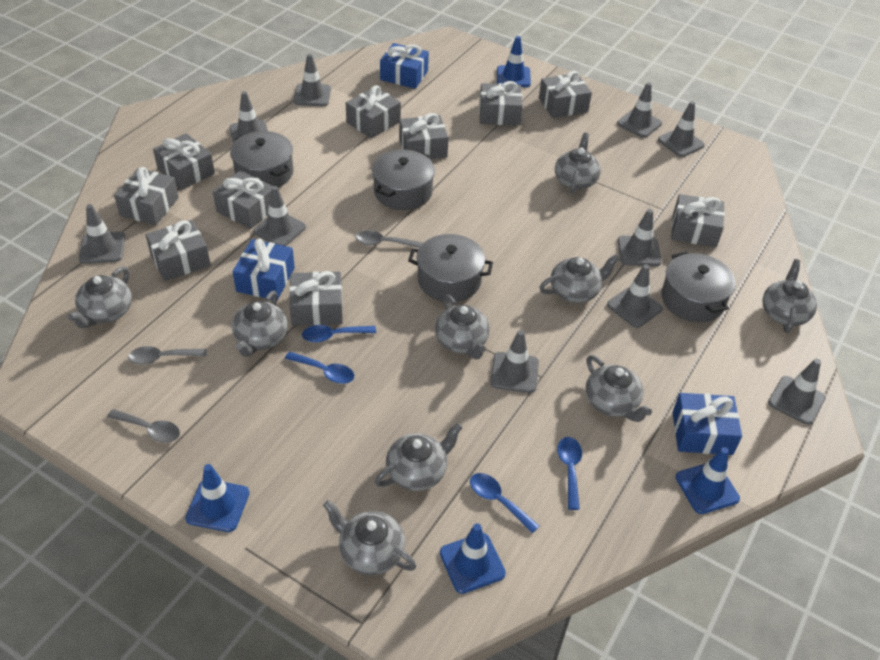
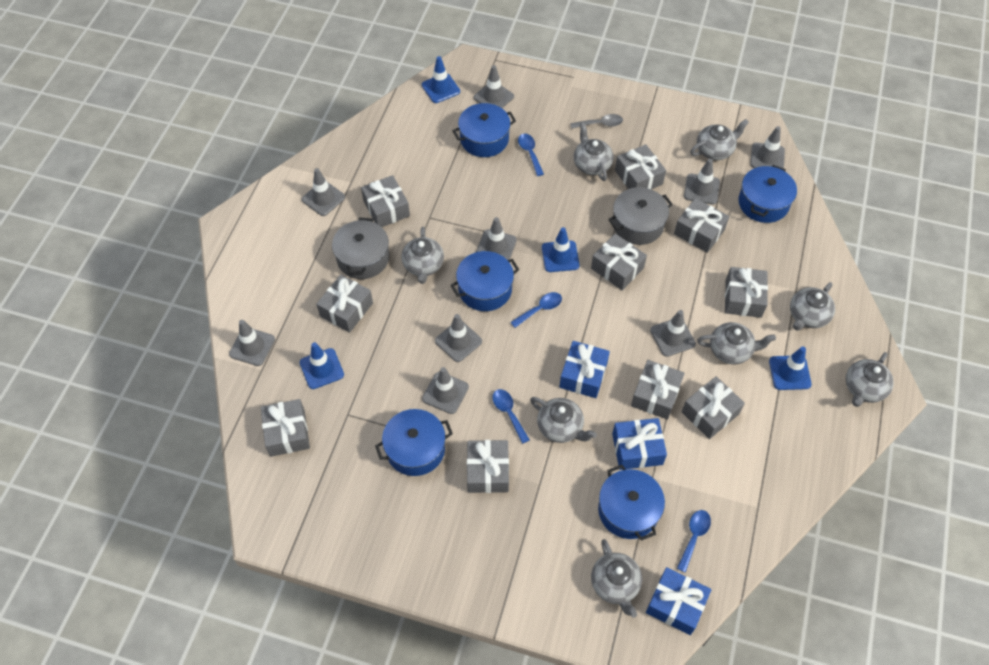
blue pot: none = 0 -> [375,409,453,476] [451,251,519,311] [452,103,516,157] [598,465,665,541] [738,165,797,223] = 5
grey pot: [230,131,293,188] [372,150,435,210] [408,234,493,302] [661,252,736,322] = 4 -> [332,217,389,279] [608,187,673,245] = 2
grey spoon: [107,409,180,443] [128,346,207,365] [355,230,423,248] = 3 -> [570,114,623,129] = 1
grey teapot: [68,267,132,328] [232,291,288,357] [323,500,416,575] [375,423,463,491] [435,295,490,359] [539,254,620,303] [555,133,601,194] [585,355,652,422] [762,259,817,333] = 9 -> [401,226,444,284] [530,397,597,443] [574,122,614,181] [591,539,642,618] [690,119,749,160] [697,322,776,365] [790,282,835,330] [846,352,894,407] = 8
grey traffic cone: [79,204,125,264] [229,91,268,143] [253,186,306,246] [294,53,331,106] [490,330,539,393] [607,264,663,328] [617,82,662,138] [617,209,662,266] [658,101,705,157] [768,359,826,425] = 10 -> [229,320,275,366] [302,168,345,216] [422,367,469,414] [435,314,482,362] [474,65,514,108] [476,217,517,260] [650,310,696,357] [684,159,720,204] [750,126,785,168] = 9

